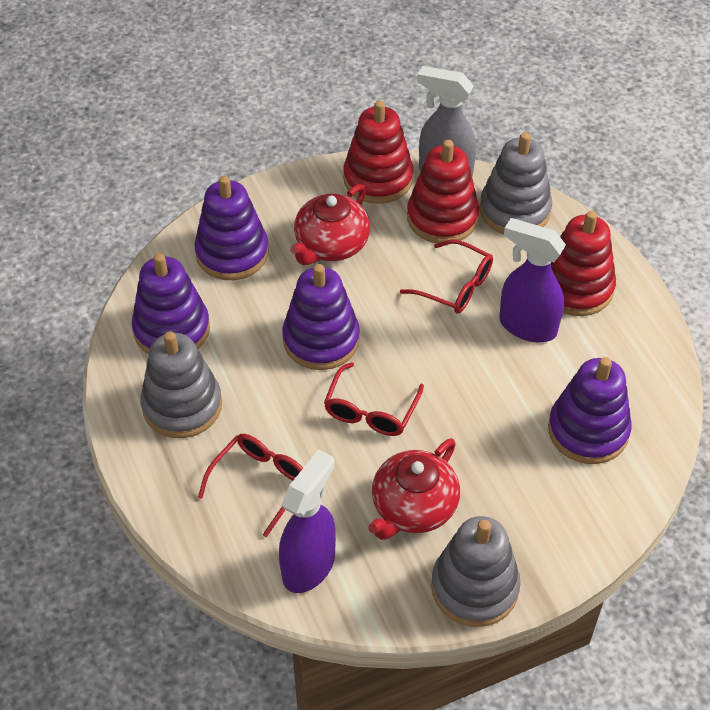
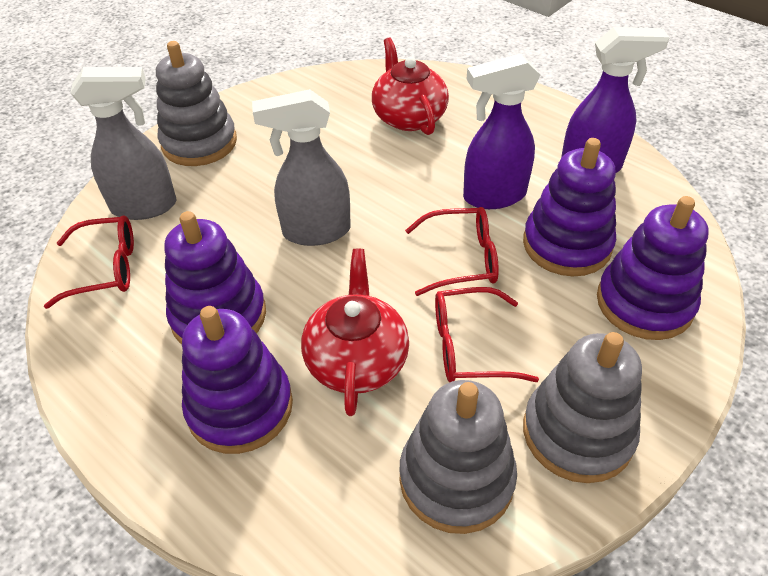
grey spray bottle: [417,66,476,177] = 1 -> [70,67,177,220] [252,89,351,246] = 2
red stacking toy: [343,100,414,204] [407,140,479,243] [551,211,616,316] = 3 -> none = 0

